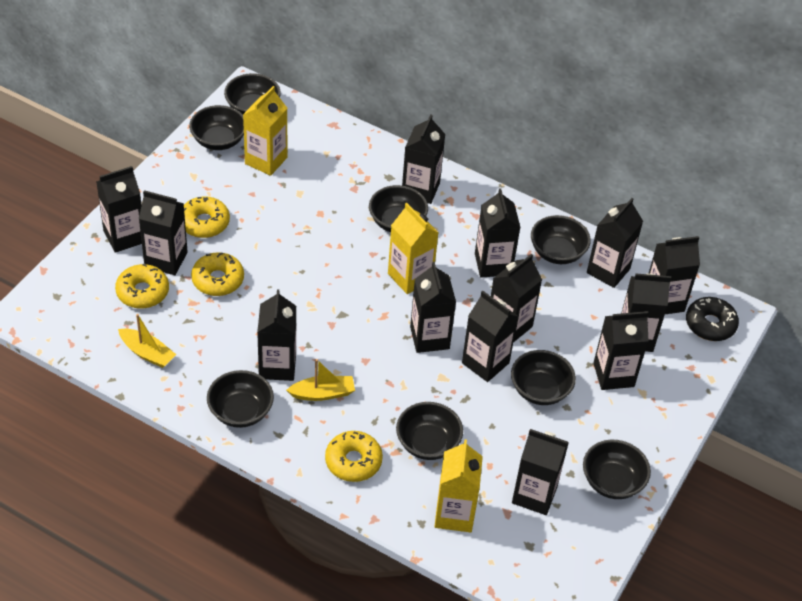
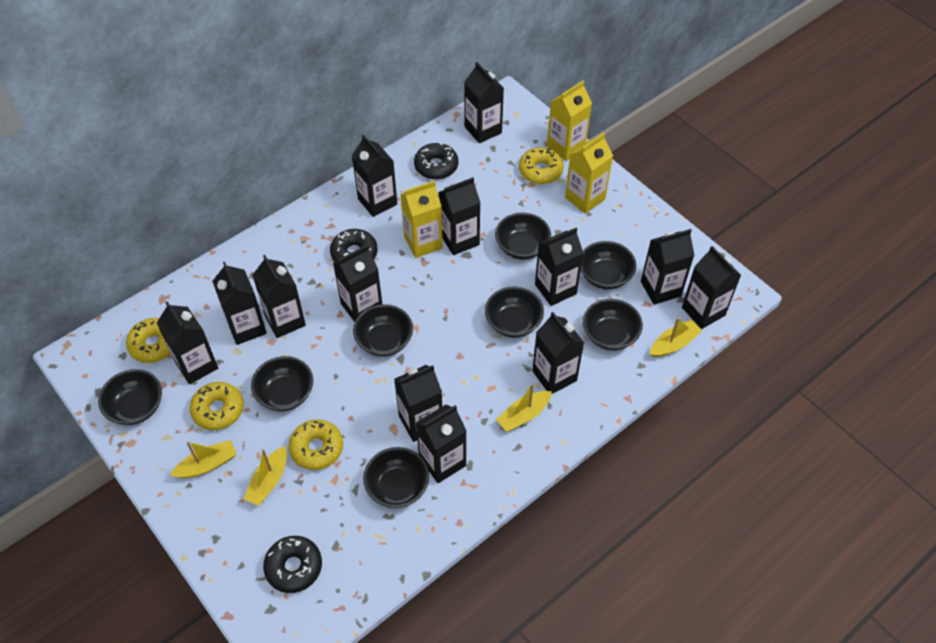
black donut: [686,297,739,341] = 1 -> [263,536,322,593] [330,229,378,262] [414,142,458,180] = 3
yellow boat: [118,314,176,368] [286,359,355,401] = 2 -> [170,440,237,478] [243,446,287,506] [496,384,552,432] [650,317,703,357] = 4

